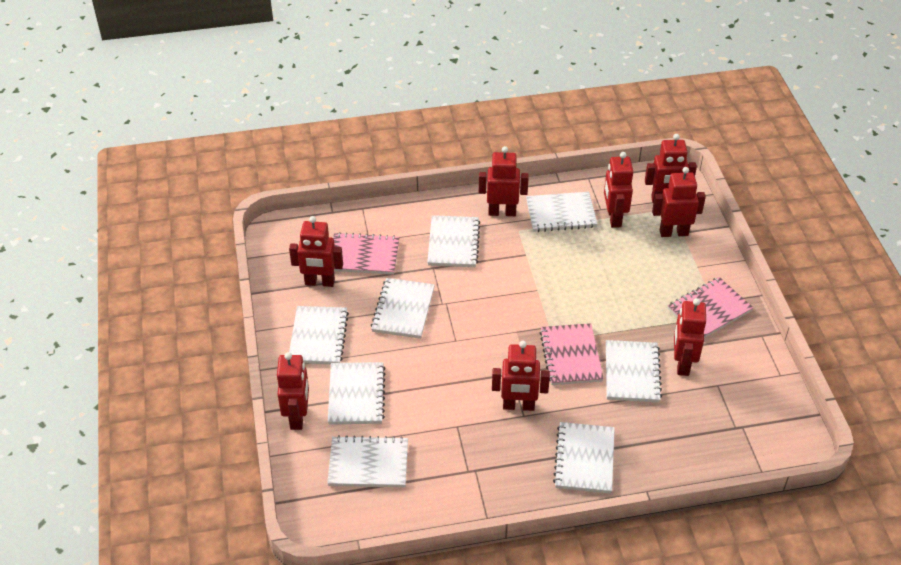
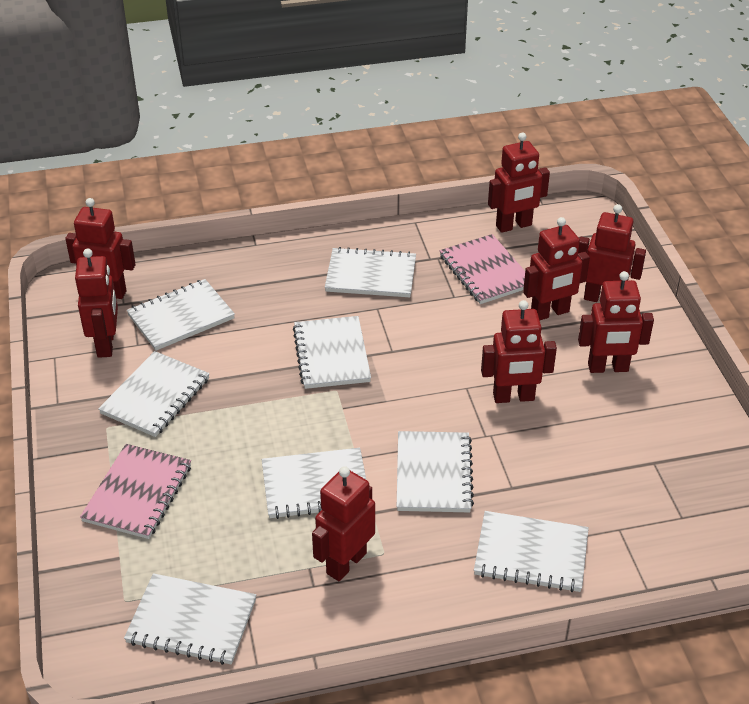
pink notebook: [333,232,400,275] [540,323,604,385] [668,277,753,338] = 3 -> [80,444,191,539] [440,234,525,304] = 2

